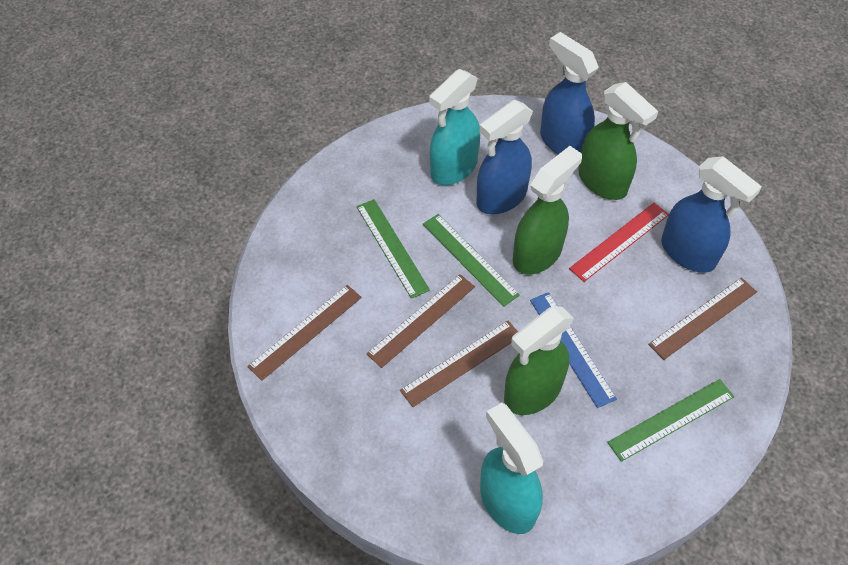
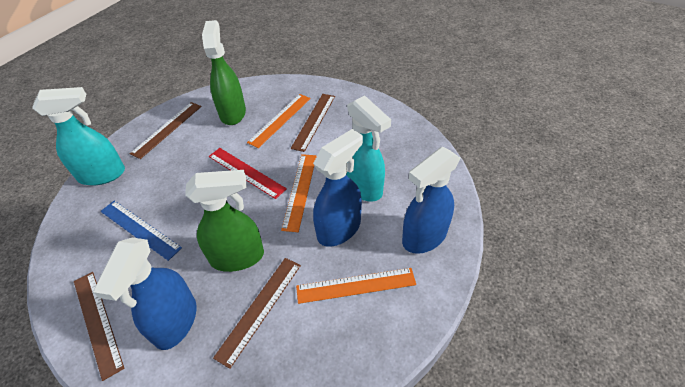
green ruler: [356,199,430,299] [423,214,520,307] [607,379,734,462] = 3 -> none = 0
green spray bottle: [504,307,574,415] [513,146,582,275] [578,82,658,200] = 3 -> [185,170,264,272] [202,20,246,125] = 2
orange ruler: none = 0 -> [247,94,311,148] [281,154,317,232] [296,268,416,304] = 3

